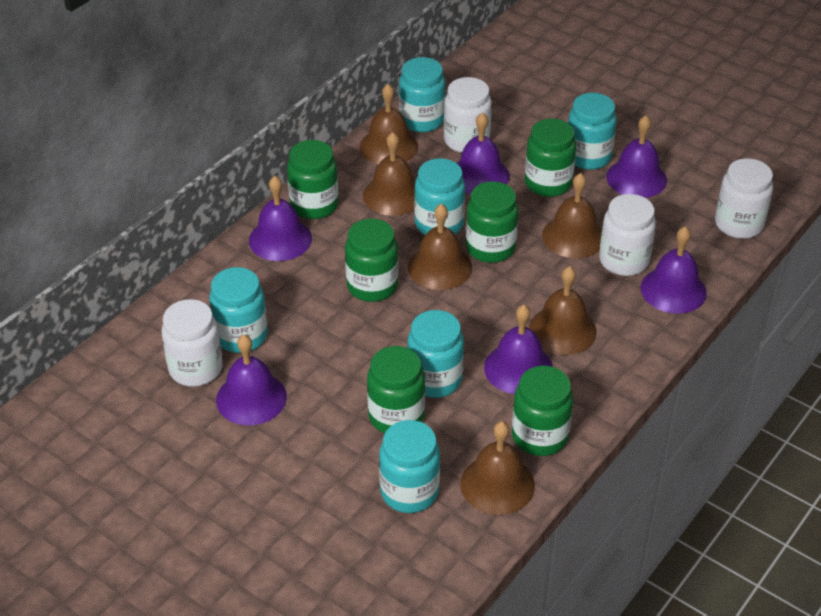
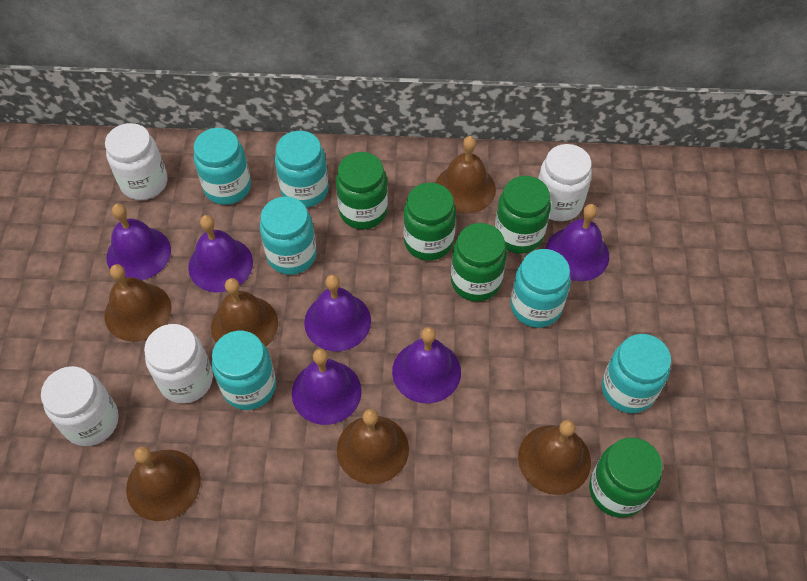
green jar: [287,140,338,219] [345,219,398,302] [367,346,425,433] [466,181,519,263] [512,366,573,456] [525,119,576,197] = 6 -> [336,152,388,229] [403,183,456,261] [451,223,507,302] [495,176,551,254] [589,438,663,518] = 5

